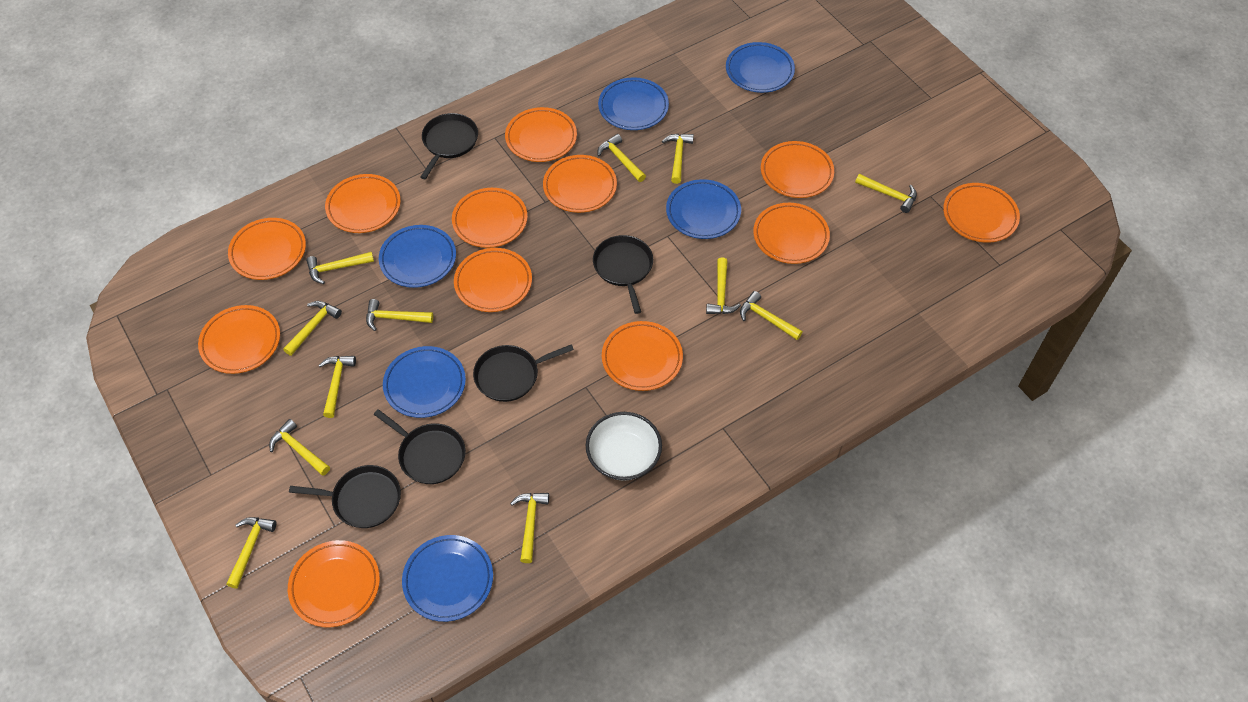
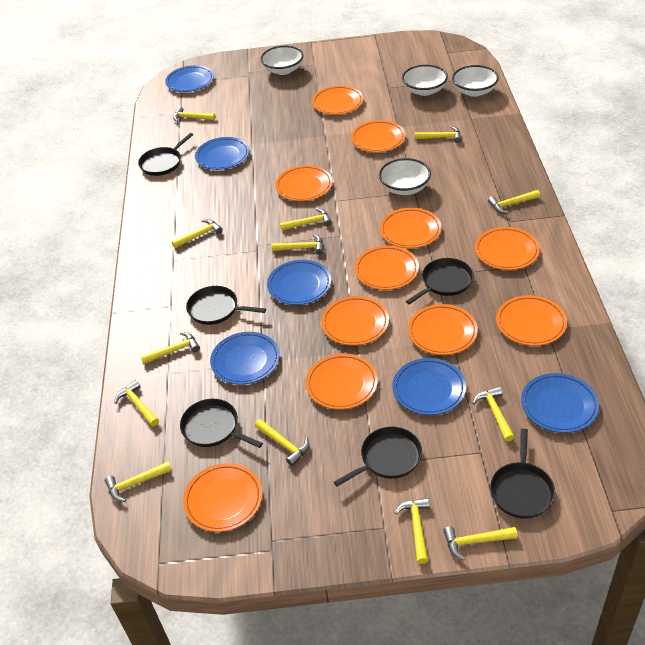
black pan: [289,465,401,528] [374,409,466,484] [420,113,478,179] [473,344,574,402] [593,235,653,314] = 5 -> [138,133,193,176] [180,399,263,448] [186,286,266,325] [334,427,422,487] [406,258,474,304] [490,429,555,519] = 6
orange plate: [198,305,280,374] [228,218,306,280] [288,540,380,628] [325,174,401,233] [452,188,527,248] [454,248,532,312] [505,107,577,162] [543,155,617,213] [602,321,683,391] [753,203,830,264] [761,141,834,198] [943,183,1020,243] = 12 -> [183,463,262,532] [275,165,333,201] [306,354,378,410] [312,86,363,115] [321,296,389,346] [351,120,406,152] [354,246,419,290] [380,208,441,248] [408,304,478,355] [475,227,540,270] [496,295,567,346] = 11
white bowl: [586,412,662,481] = 1 -> [260,46,303,75] [379,158,431,195] [402,65,448,96] [452,65,499,97] = 4
yellow hammer: [226,517,277,589] [269,419,330,475] [283,301,342,356] [306,252,374,284] [318,356,356,418] [366,299,433,331] [510,493,549,563] [598,134,646,182] [662,134,694,184] [706,257,741,314] [740,291,803,340] [855,174,917,213] = 12 -> [105,461,172,502] [114,380,159,427] [141,332,200,364] [172,219,223,248] [173,106,216,122] [255,419,309,466] [272,234,324,255] [280,208,332,231] [394,498,430,564] [415,126,462,143] [443,526,518,560] [473,386,515,442] [488,190,540,214] = 13

